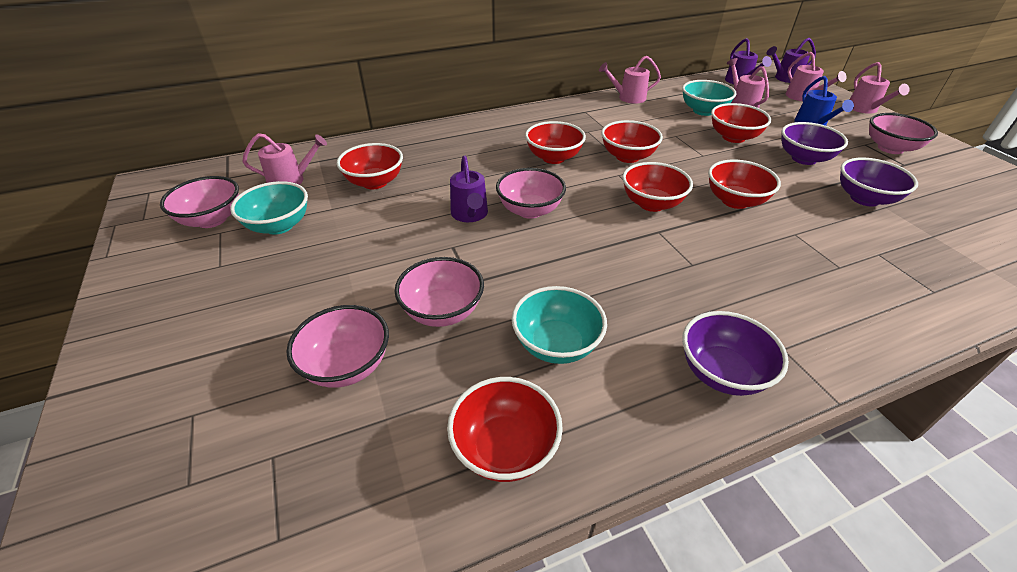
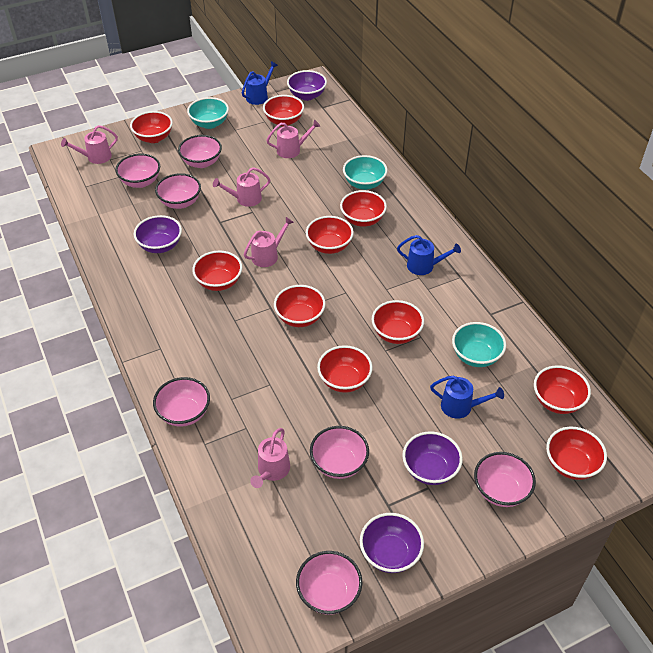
blue watering can: [794,76,854,126] = 1 -> [242,61,278,105] [397,235,461,275] [430,375,504,419] = 3
pink bowl: [160,176,239,228] [286,305,389,388] [395,257,484,327] [496,168,566,219] [869,113,938,154] = 5 -> [115,154,160,188] [153,377,210,427] [155,173,201,209] [178,135,222,168] [296,551,362,615] [310,426,369,479] [474,452,536,507] = 7
purple bowl: [682,311,789,396] [781,122,848,165] [840,157,918,207] = 3 -> [134,215,182,253] [287,70,327,101] [360,513,424,573] [402,431,463,485] = 4
purple watering can: [450,156,488,222] [725,38,772,84] [767,38,816,83] = 3 -> none = 0
red bowl: [337,143,403,189] [447,377,563,482] [525,121,586,164] [601,120,663,163] [622,162,693,212] [708,160,781,209] [711,103,771,143] = 7 -> [130,111,173,143] [192,251,242,291] [263,95,304,126] [274,285,326,327] [306,216,354,254] [317,345,373,393] [340,190,387,227] [372,300,424,344] [534,365,591,414] [546,427,607,480] = 10

